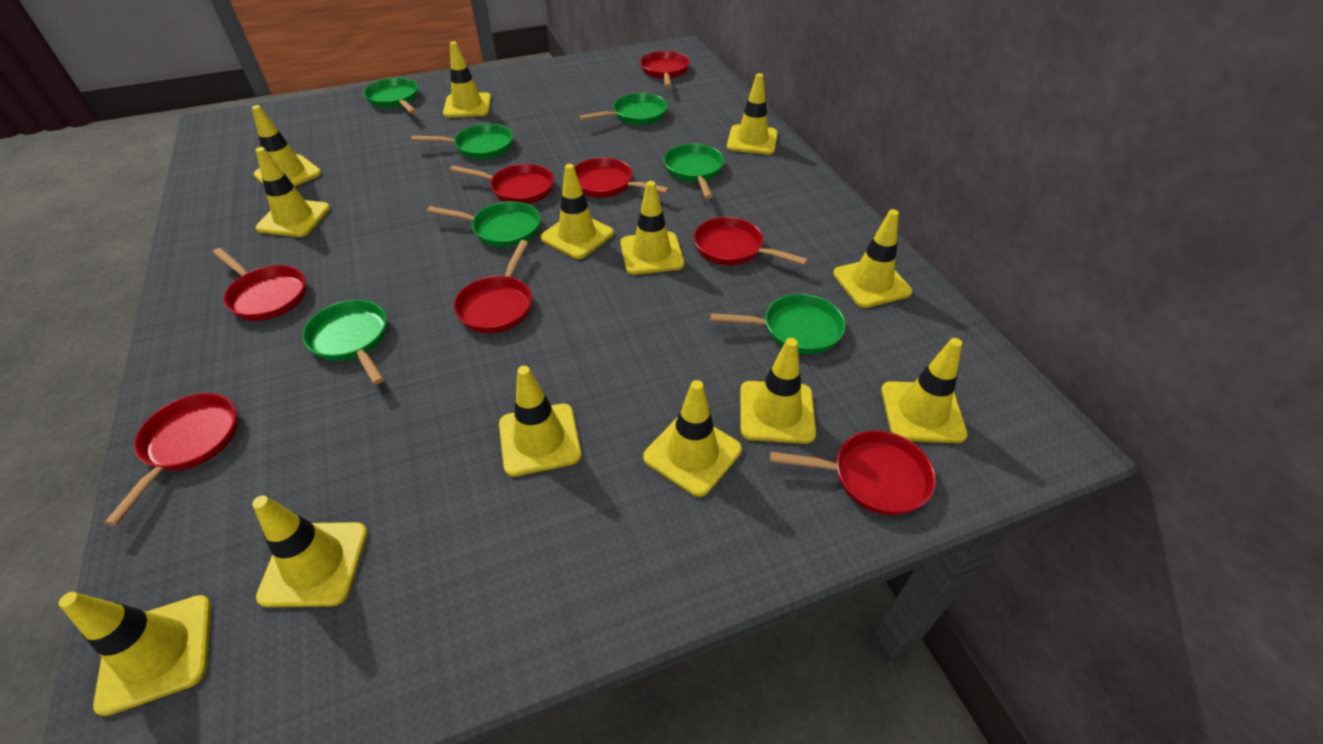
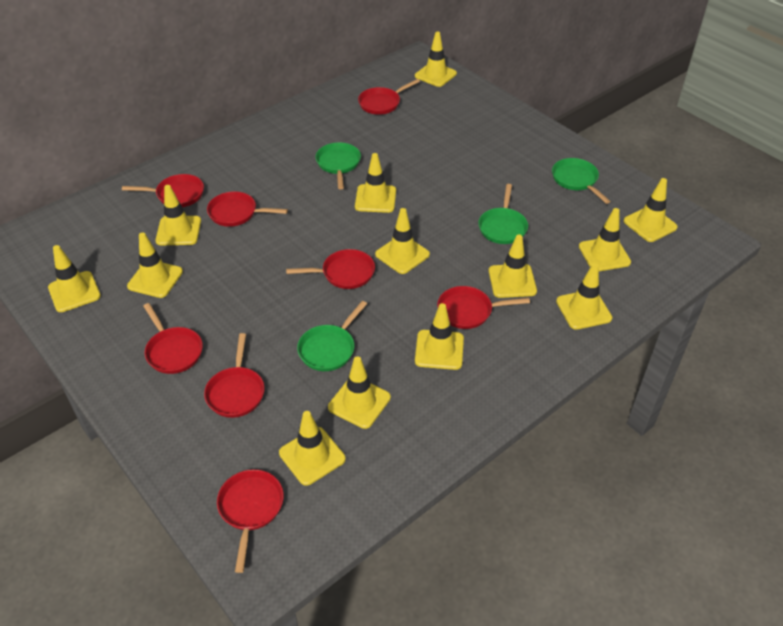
green pan: [302,300,387,385] [364,78,418,114] [411,123,513,159] [427,201,541,247] [579,93,668,125] [663,144,724,199] [710,294,846,354] = 7 -> [297,301,367,371] [315,142,361,189] [478,184,528,244] [552,158,611,204] = 4

